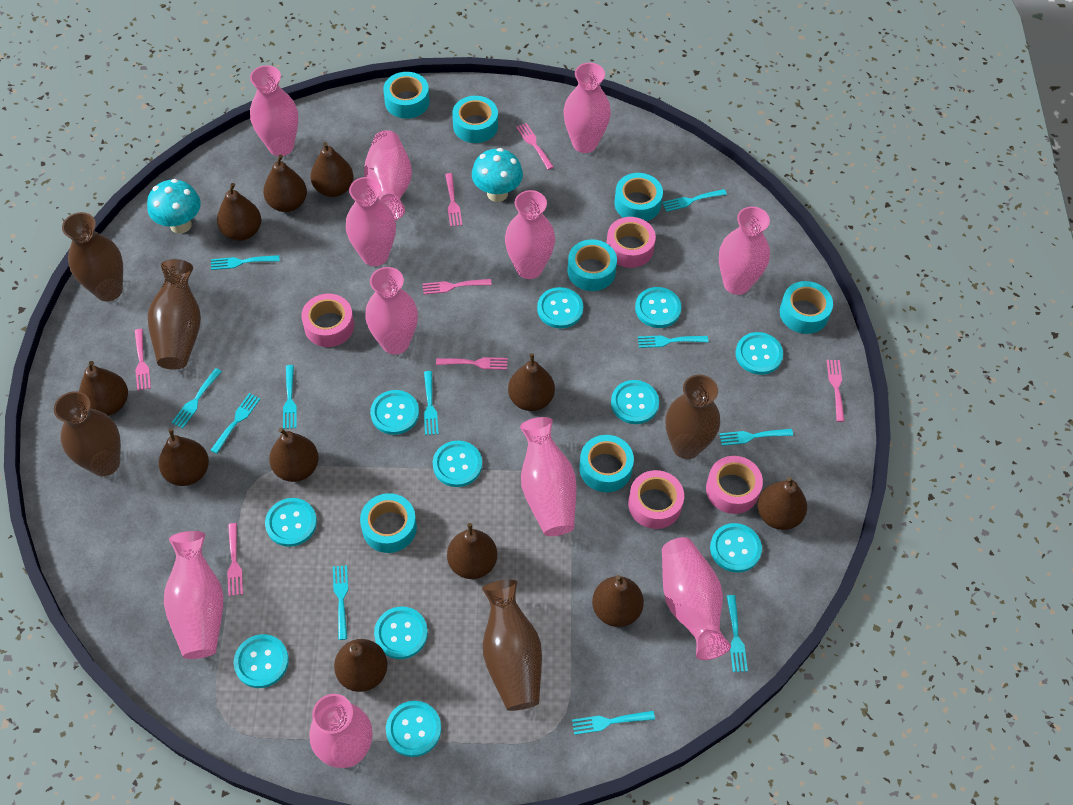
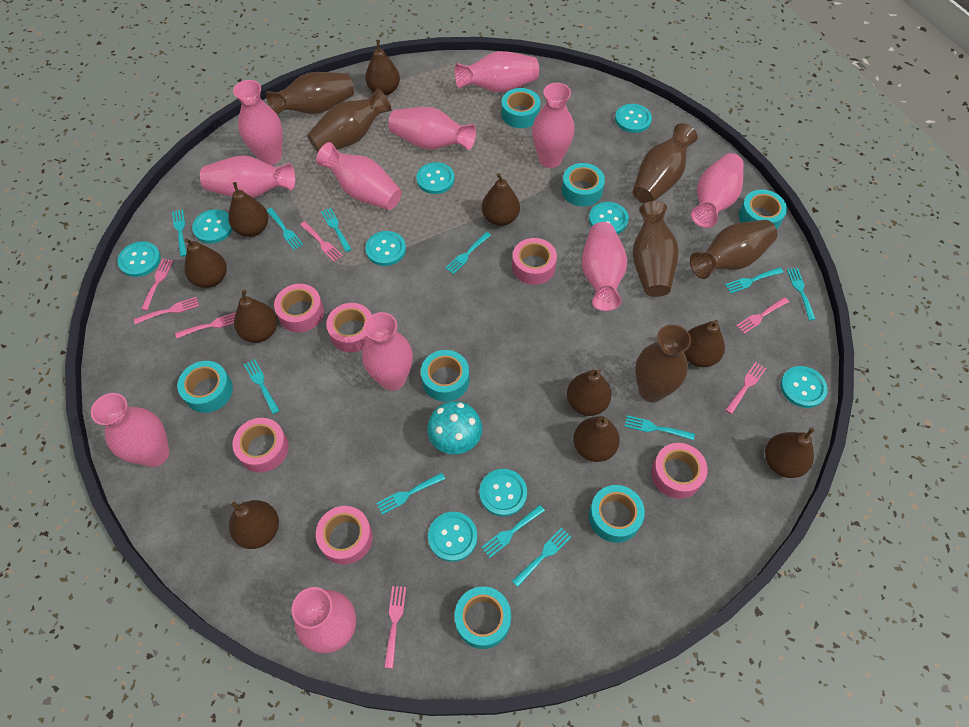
brown pear: [79,361,128,416] [159,428,209,486] [217,183,261,241] [263,154,307,212] [269,428,319,482] [310,142,354,197] [334,639,388,692] [447,523,497,579] [508,353,555,411] [592,575,644,627] [757,477,807,530] = 11 -> [184,238,227,288] [228,182,268,237] [229,500,279,549] [234,290,277,343] [365,40,400,96] [482,173,520,226] [567,369,611,416] [573,416,620,462] [684,320,725,367] [765,428,814,478] = 10
brown vase: [54,391,121,476] [62,212,123,301] [148,259,201,370] [482,580,542,711] [665,375,720,459] = 5 -> [266,72,354,115] [307,88,391,152] [633,123,697,203] [633,201,679,297] [635,324,691,402] [690,220,777,279] = 6
pink tape: [301,294,354,347] [607,217,656,268] [628,470,684,529] [706,456,763,514] = 4 -> [232,418,289,472] [274,284,324,332] [316,506,373,565] [326,303,372,352] [512,238,557,285] [651,443,708,499] = 6
turquoise button: [234,634,289,688] [265,498,317,547] [370,390,419,435] [374,607,428,659] [386,701,441,757] [433,441,482,487] [537,287,583,328] [611,380,659,424] [635,287,682,328] [710,523,762,573] [735,332,783,375] = 11 -> [117,241,161,277] [192,209,233,243] [365,231,406,266] [416,162,455,194] [428,512,477,562] [479,469,527,516] [589,202,629,234] [615,104,652,133] [780,366,828,408] = 9
turquoise mushroom: [147,179,201,234] [472,148,523,202] = 2 -> [427,401,482,454] = 1

